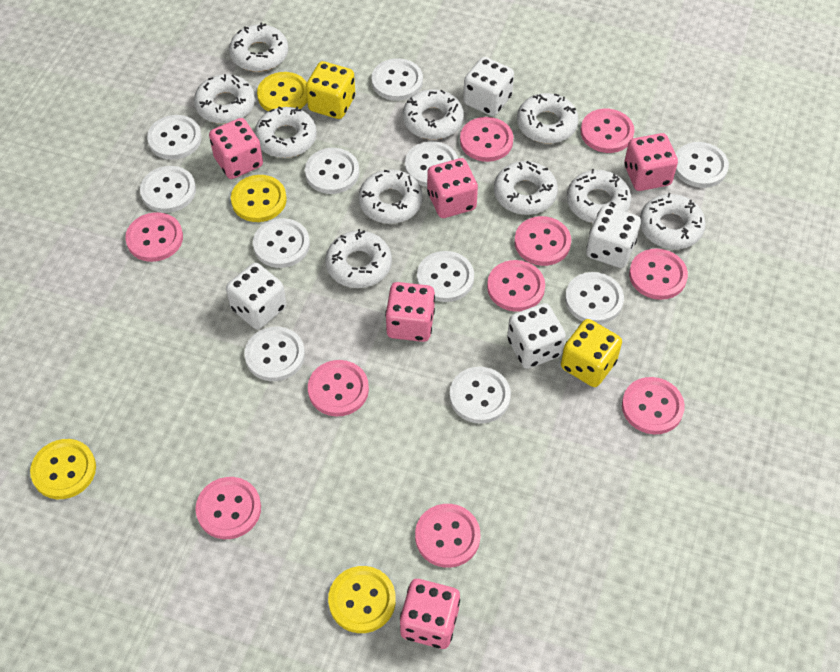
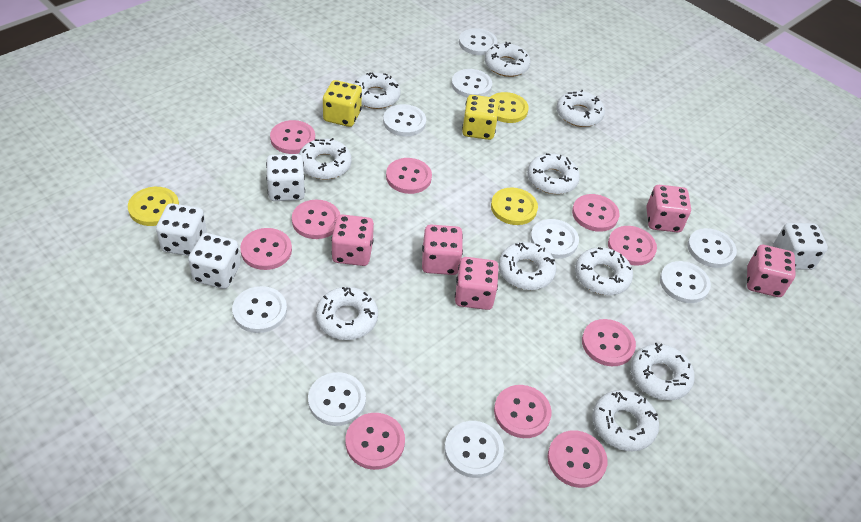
white button: [140,166,196,213] [147,115,202,160] [244,327,305,381] [253,218,310,268] [305,148,359,194] [371,58,423,101] [405,141,458,187] [417,251,474,302] [449,367,511,424] [565,272,624,324] [675,142,729,188] = 11 -> [232,286,287,333] [308,372,366,426] [383,104,426,136] [444,421,504,478] [451,69,492,98] [459,28,498,55] [530,219,579,259] [660,261,711,303] [687,228,737,268] = 9
yellow button: [30,439,96,499] [231,175,287,222] [257,72,307,111] [328,566,396,633] = 4 -> [128,187,179,226] [491,92,529,123] [491,187,538,225] = 3

